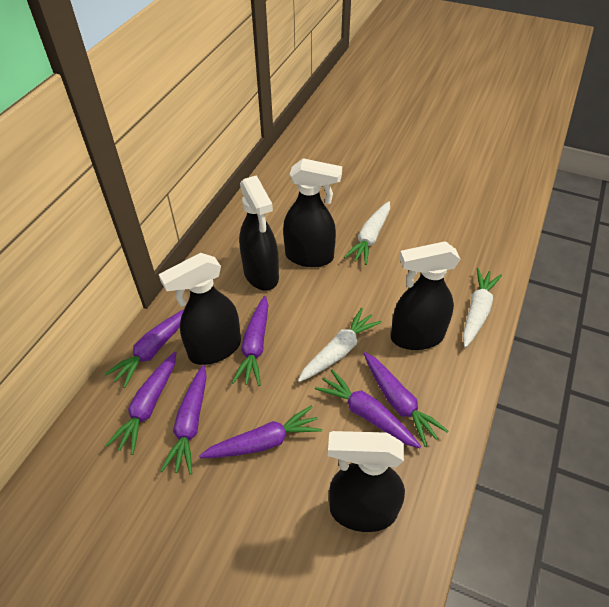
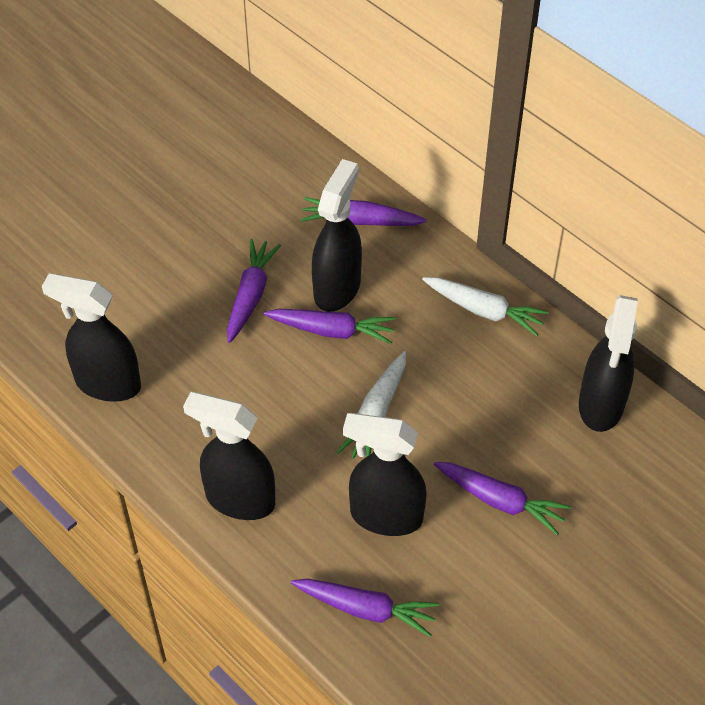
purple carrot: [105,309,184,388] [105,352,176,455] [160,365,207,475] [199,405,322,458] [232,296,268,386] [315,370,421,448] [363,352,448,447] = 7 -> [227,239,281,343] [264,309,396,344] [291,579,439,637] [301,197,427,226] [434,462,571,535] = 5
white carrot: [298,308,382,382] [344,201,390,265] [463,268,502,348] = 3 -> [337,351,406,459] [422,277,549,336] = 2

